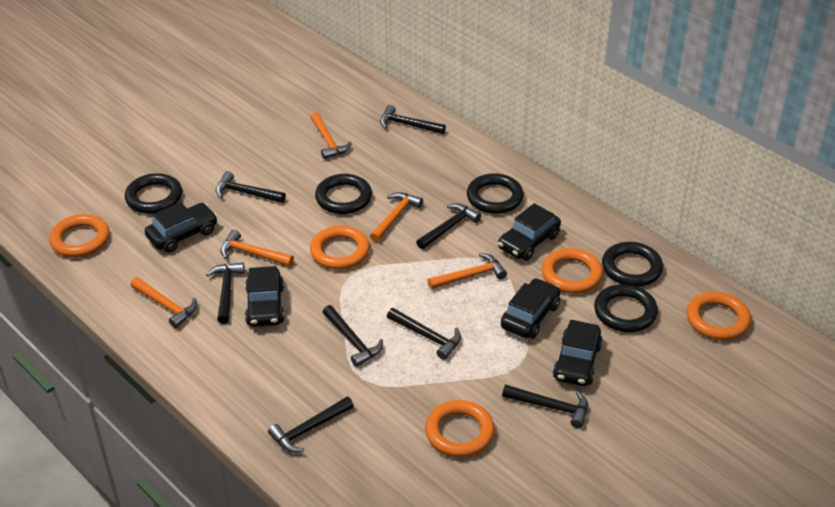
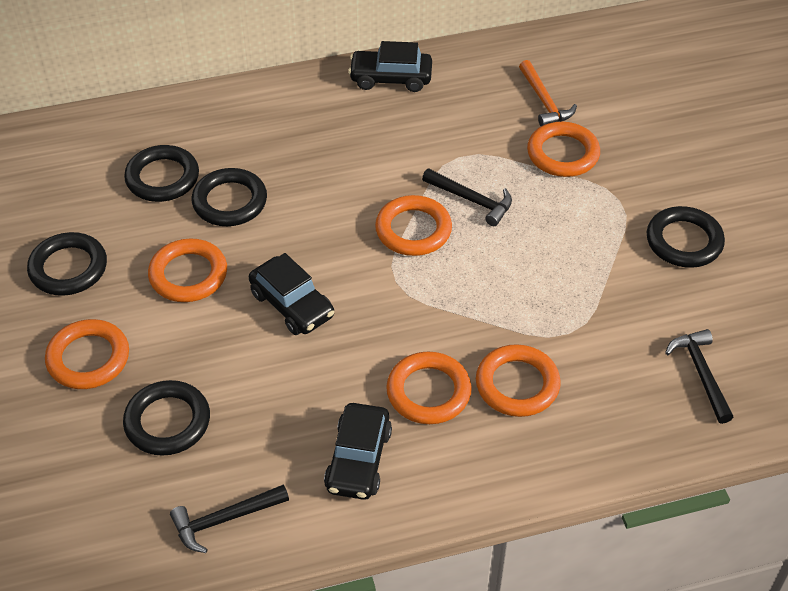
black car: [145,202,217,252] [245,266,285,327] [498,203,561,261] [501,278,561,339] [553,320,603,386] = 5 -> [249,253,334,335] [324,403,392,500] [348,41,432,92] = 3
black hammer: [206,263,245,324] [216,171,286,203] [268,397,354,453] [323,305,383,367] [380,105,446,134] [387,308,461,360] [416,204,481,249] [502,385,588,428] = 8 -> [170,484,289,553] [422,168,512,226] [665,329,734,424] = 3
orange hammer: [130,277,197,328] [220,230,294,266] [310,112,352,159] [370,192,423,242] [428,253,507,290] = 5 -> [519,60,577,126] = 1
orange ring: [49,214,110,257] [310,226,370,270] [425,400,495,458] [542,248,603,294] [687,292,751,341] = 5 -> [45,319,129,389] [148,238,227,302] [375,195,452,256] [386,352,472,424] [476,344,561,417] [527,122,600,177] = 6

